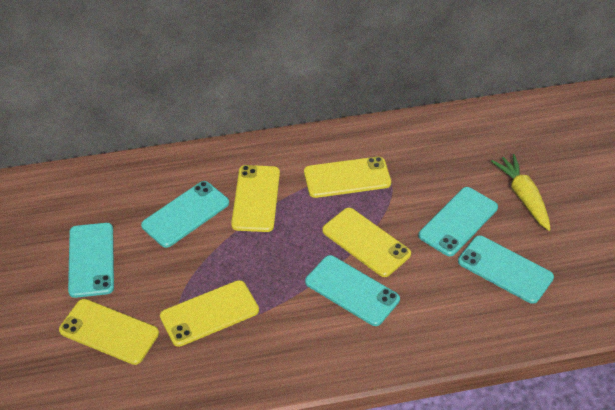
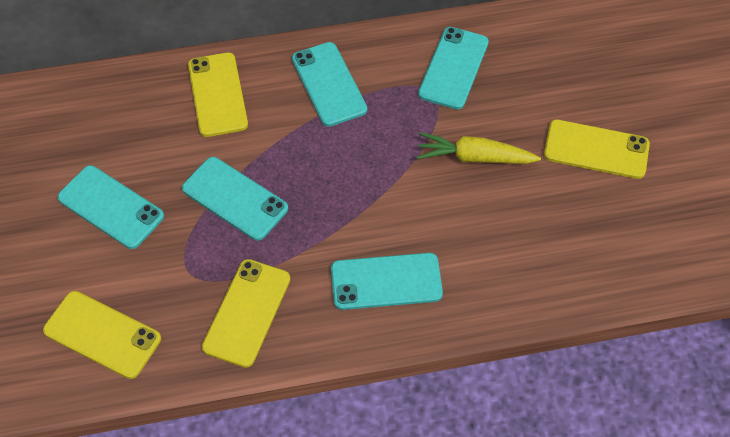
yellow phone: [59,299,159,365] [160,280,259,347] [231,165,280,232] [304,156,391,198] [322,208,411,277] = 5 -> [43,291,161,379] [188,53,248,137] [202,259,290,368] [544,119,650,179] = 4

